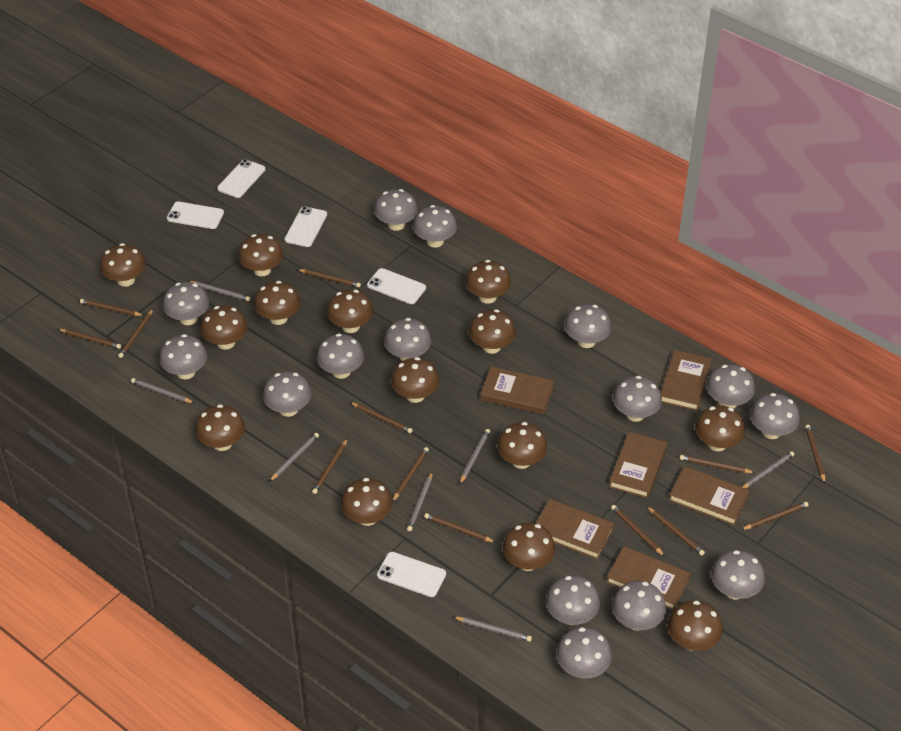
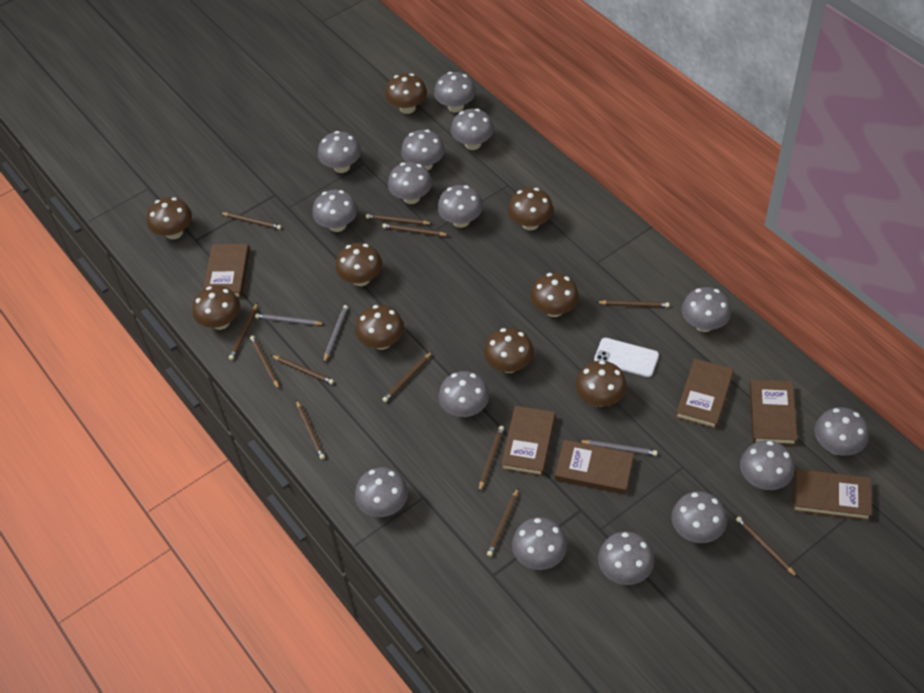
brown mushroom: [100,243,146,287] [195,404,245,451] [201,306,247,350] [238,234,283,276] [254,281,300,325] [327,289,373,333] [341,478,393,526] [391,357,439,403] [465,260,511,304] [469,309,516,354] [497,422,547,469] [503,523,555,571] [668,600,723,651] [695,405,745,451] = 14 -> [147,197,192,239] [193,286,240,330] [336,243,382,286] [356,305,404,350] [385,73,427,114] [484,328,534,373] [508,187,553,230] [531,273,579,317] [576,360,627,407] = 9
brown pencil: [58,329,121,349] [80,299,144,316] [118,309,153,358] [297,269,361,287] [312,438,348,494] [350,402,413,433] [392,447,429,501] [424,513,496,543] [611,505,665,557] [647,506,705,556] [680,455,755,473] [741,502,808,530] [805,425,825,484] = 13 -> [221,212,282,230] [229,303,258,360] [250,335,279,389] [271,355,334,385] [296,400,325,459] [366,214,433,225] [382,224,448,236] [382,352,432,402] [479,426,504,492] [487,487,519,557] [596,300,670,307] [736,516,797,577] = 12
grey pencil: [131,378,194,403] [188,281,250,301] [269,433,319,482] [407,471,433,531] [454,617,532,642] [460,429,490,484] [742,451,794,488] = 7 -> [255,314,324,326] [324,305,348,363] [579,440,657,456] = 3
white phone: [167,201,224,229] [217,159,265,198] [285,207,327,247] [367,268,426,304] [377,552,446,597] = 5 -> [594,338,659,377] = 1

